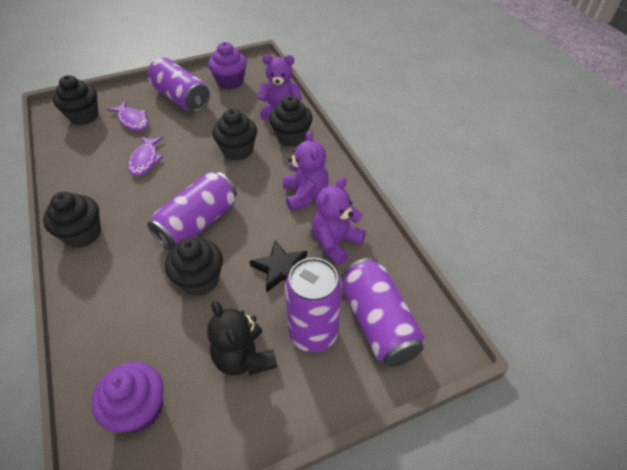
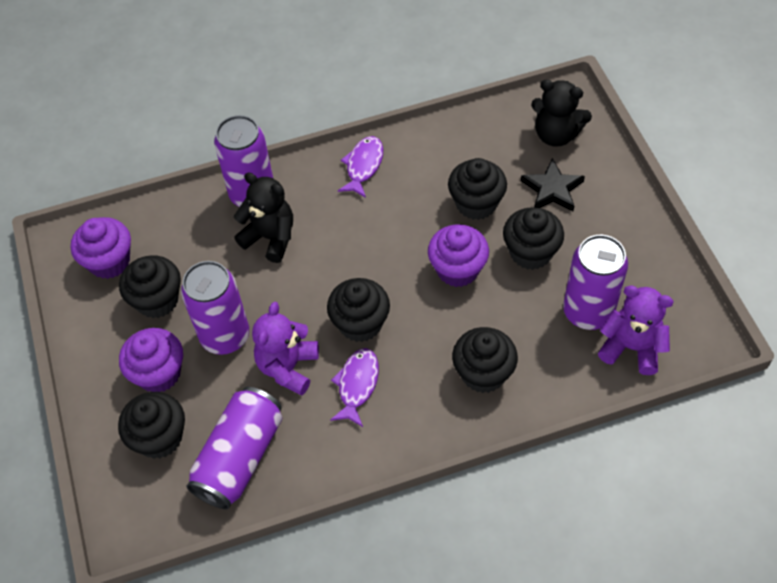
black cupcake: [43,191,101,248] [53,75,99,125] [165,238,223,296] [212,109,257,161] [269,96,313,147] = 5 -> [118,392,185,459] [119,255,181,318] [327,278,390,342] [448,158,507,220] [452,327,518,393] [503,207,564,270] = 6
black teddy bear: [207,301,277,375] = 1 -> [234,172,293,263] [531,80,592,147] = 2
purple cupcake: [91,362,164,433] [208,42,247,90] = 2 -> [71,217,131,279] [119,328,183,392] [428,224,489,287] = 3
purple teddy bear: [257,54,302,121] [283,131,329,211] [312,177,366,265] = 3 -> [252,302,319,396] [598,285,674,375] = 2

